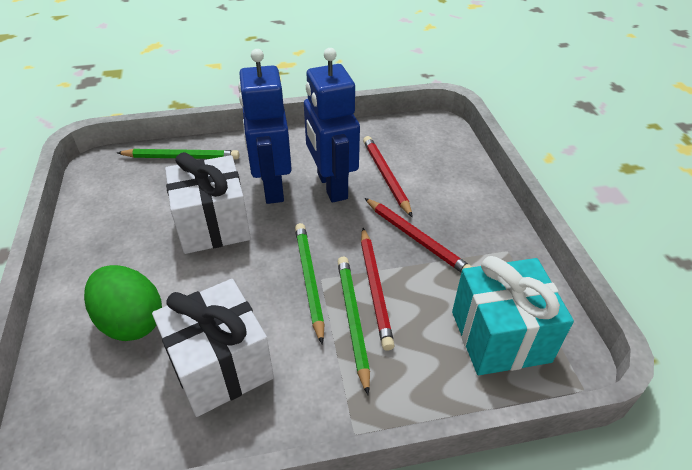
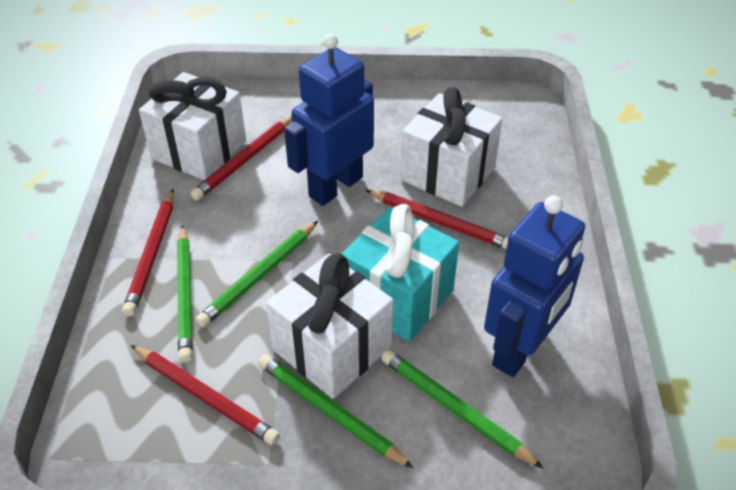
green egg: [84,265,162,341] = 1 -> none = 0
green pencil: [117,149,239,159] [295,223,325,345] [337,257,370,395] = 3 -> [177,225,193,362] [195,221,318,327] [258,354,413,468] [381,349,544,469] = 4
red pencil: [361,228,395,351] [363,136,413,217] [365,198,472,272] = 3 -> [122,189,174,316] [131,345,280,445] [191,116,292,200] [366,190,508,249] = 4
white gift: [152,279,274,417] [165,152,251,254] = 2 -> [139,72,246,180] [266,253,393,399] [400,87,503,207] = 3

